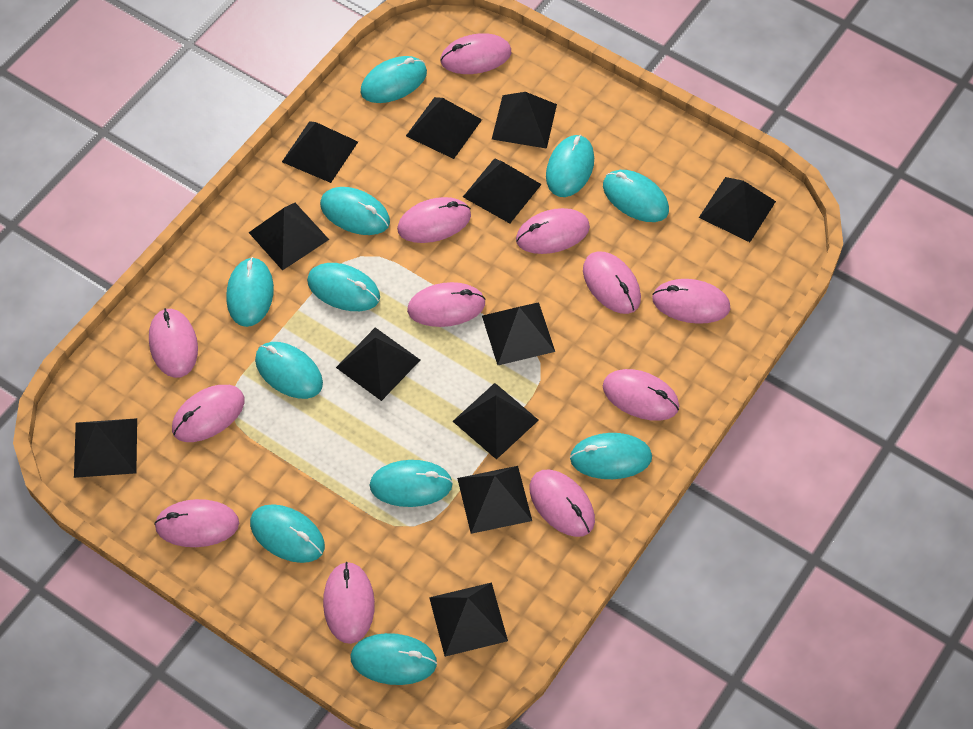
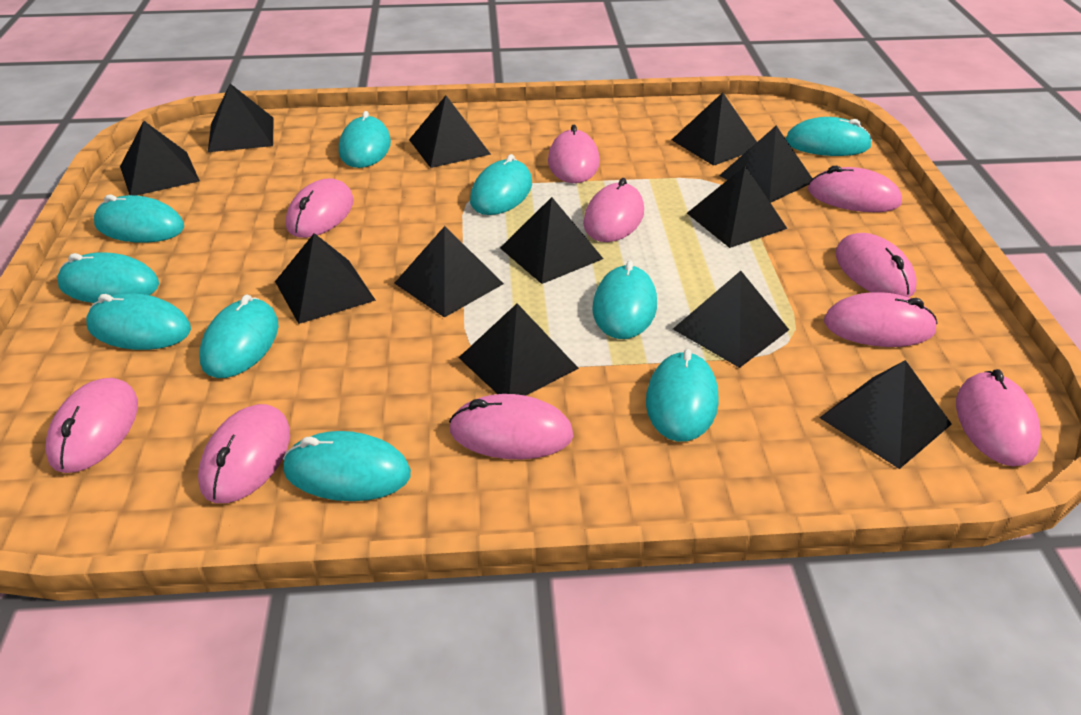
pink mouse: [149,308,198,378] [154,499,239,547] [172,385,244,442] [323,562,375,644] [397,197,471,243] [407,282,486,327] [440,33,511,74] [516,208,590,254] [530,469,595,537] [583,251,641,314] [603,369,679,421] [652,279,730,324] = 12 -> [45,378,138,473] [198,404,290,503] [286,178,354,238] [449,394,573,459] [548,125,600,183] [583,178,644,242] [808,166,902,212] [824,292,938,347] [835,233,916,297] [956,369,1041,466] = 10
turquoise mouse: [226,257,274,327] [250,504,325,563] [255,342,323,399] [307,263,380,311] [320,187,390,235] [350,633,437,685] [360,56,427,103] [369,460,453,507] [546,135,594,197] [570,433,652,479] [603,170,669,222] = 11 -> [57,252,159,303] [86,293,191,350] [94,195,184,243] [199,294,278,378] [283,431,411,501] [339,111,391,168] [470,154,532,215] [592,261,657,339] [646,349,719,442] [786,117,872,156] = 10

